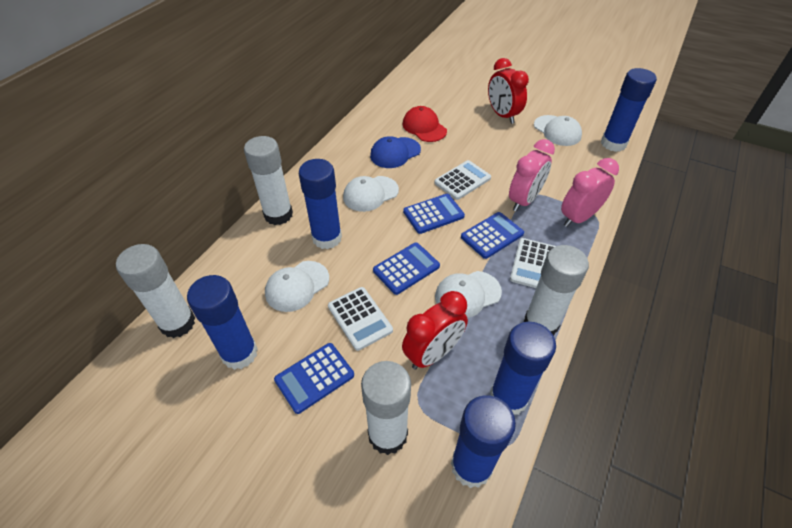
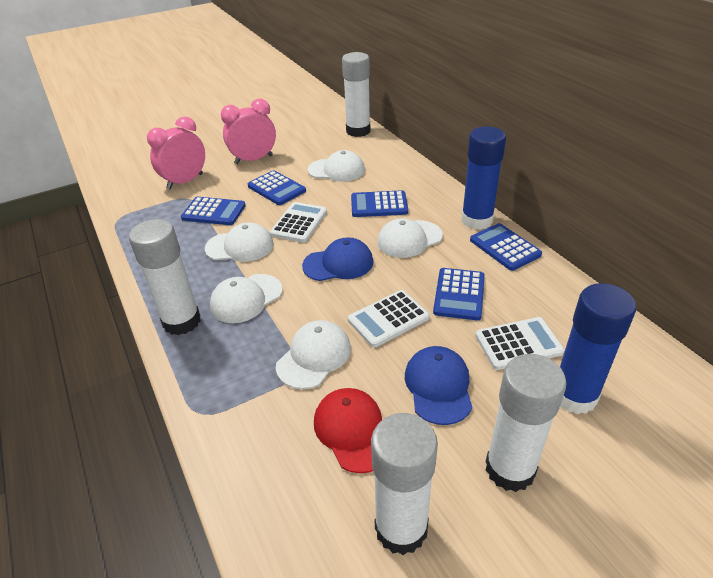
blue calculator: [274,343,354,414] [373,242,440,295] [403,194,465,234] [461,212,524,259] = 4 -> [181,197,246,225] [248,170,306,205] [351,190,408,217] [433,268,485,320] [470,223,542,271] = 5
blue cap: [370,136,421,168] = 1 -> [302,237,373,281] [405,346,472,425] = 2
blue glue stick: [187,275,258,370] [299,159,342,249] [451,395,516,488] [490,322,556,415] [601,68,657,152] = 5 -> [461,126,506,230] [560,283,636,414] = 2
red clock: [402,291,468,370] [488,58,529,124] = 2 -> none = 0
white cap: [265,261,329,312] [343,176,399,212] [435,271,502,318] [534,115,582,146] = 4 -> [205,222,274,262] [210,274,283,323] [276,320,351,389] [308,150,365,182] [377,218,443,258] = 5

